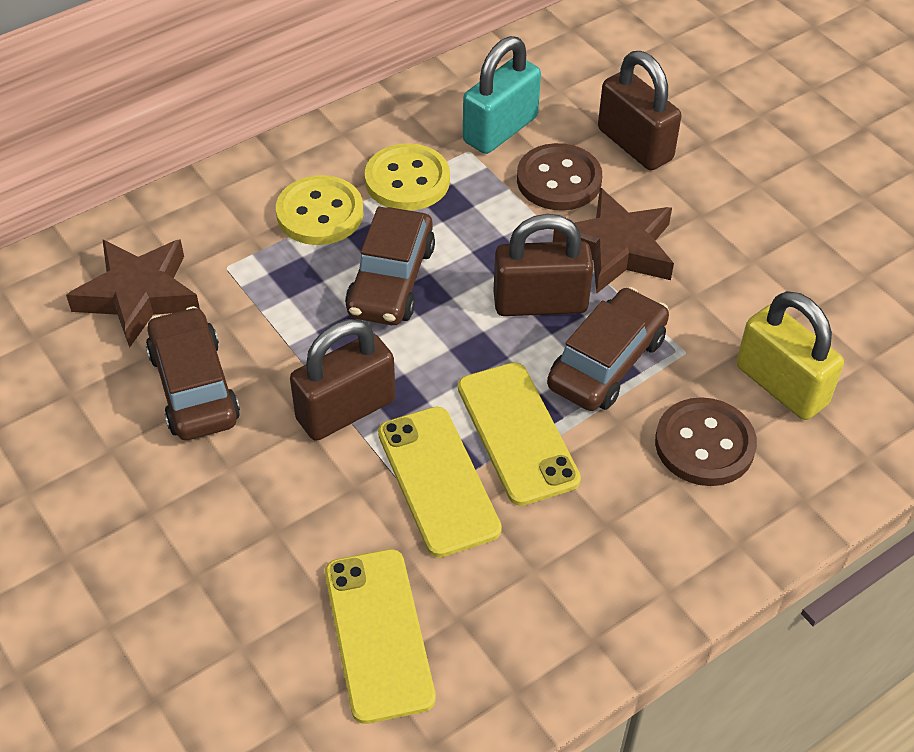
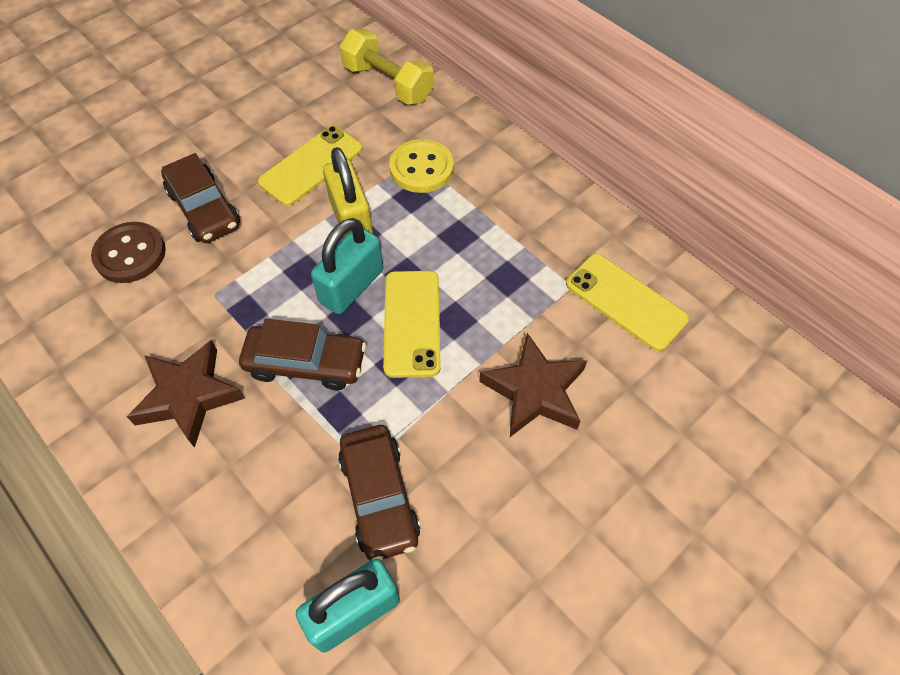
brown button: [517,143,602,211] [655,397,757,486] = 2 -> [91,222,166,283] = 1
brown padlock: [290,319,396,441] [493,214,593,316] [598,51,682,170] = 3 -> none = 0
turquoise padlock: [463,36,541,154] = 1 -> [296,559,400,653] [311,218,383,314] = 2
yellow button: [276,175,363,245] [365,143,450,211] = 2 -> [389,139,454,193] = 1
yellow dumbbell: none = 0 -> [340,29,434,105] = 1

